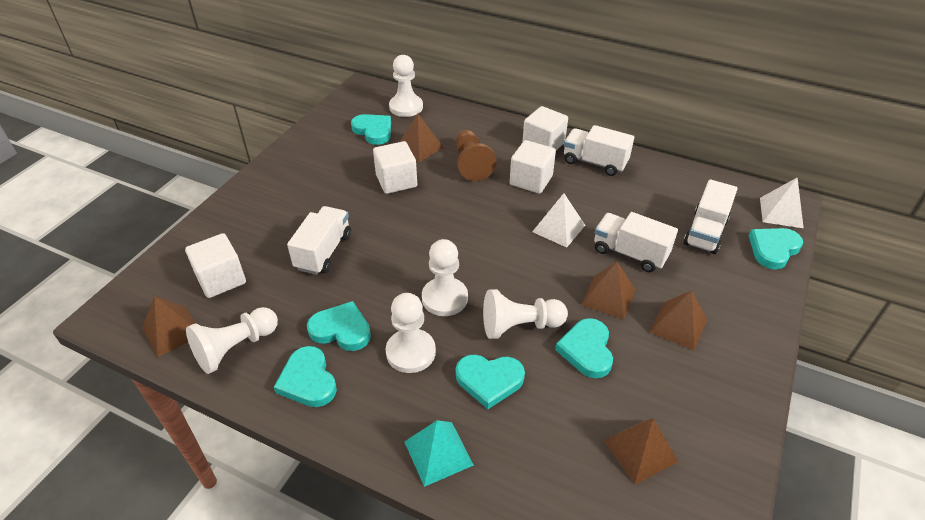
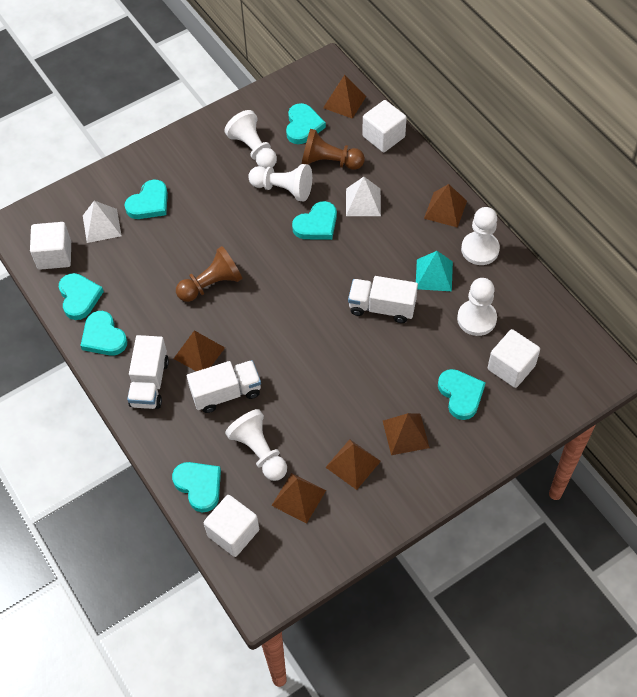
brown pawn: [456,130,497,181] = 1 -> [176,246,243,302] [302,129,365,170] = 2
brown pyramid: [142,296,195,357] [400,113,443,162] [581,262,636,319] [603,418,678,484] [650,290,707,351] = 5 -> [174,330,225,371] [272,473,326,524] [323,75,366,119] [325,439,381,490] [383,413,430,455] [424,184,467,228] = 6
turquoise heart: [274,346,337,407] [307,301,371,351] [351,114,391,145] [456,354,525,409] [555,318,613,378] [749,228,803,269] = 6 -> [59,273,104,320] [80,311,127,356] [124,180,168,219] [172,462,221,512] [286,103,326,144] [292,201,337,240] [438,369,486,420] = 7
white truck: [287,206,351,275] [564,125,634,176] [594,212,678,272] [683,179,738,254] = 4 -> [127,335,169,409] [187,360,261,413] [348,276,418,323] = 3

